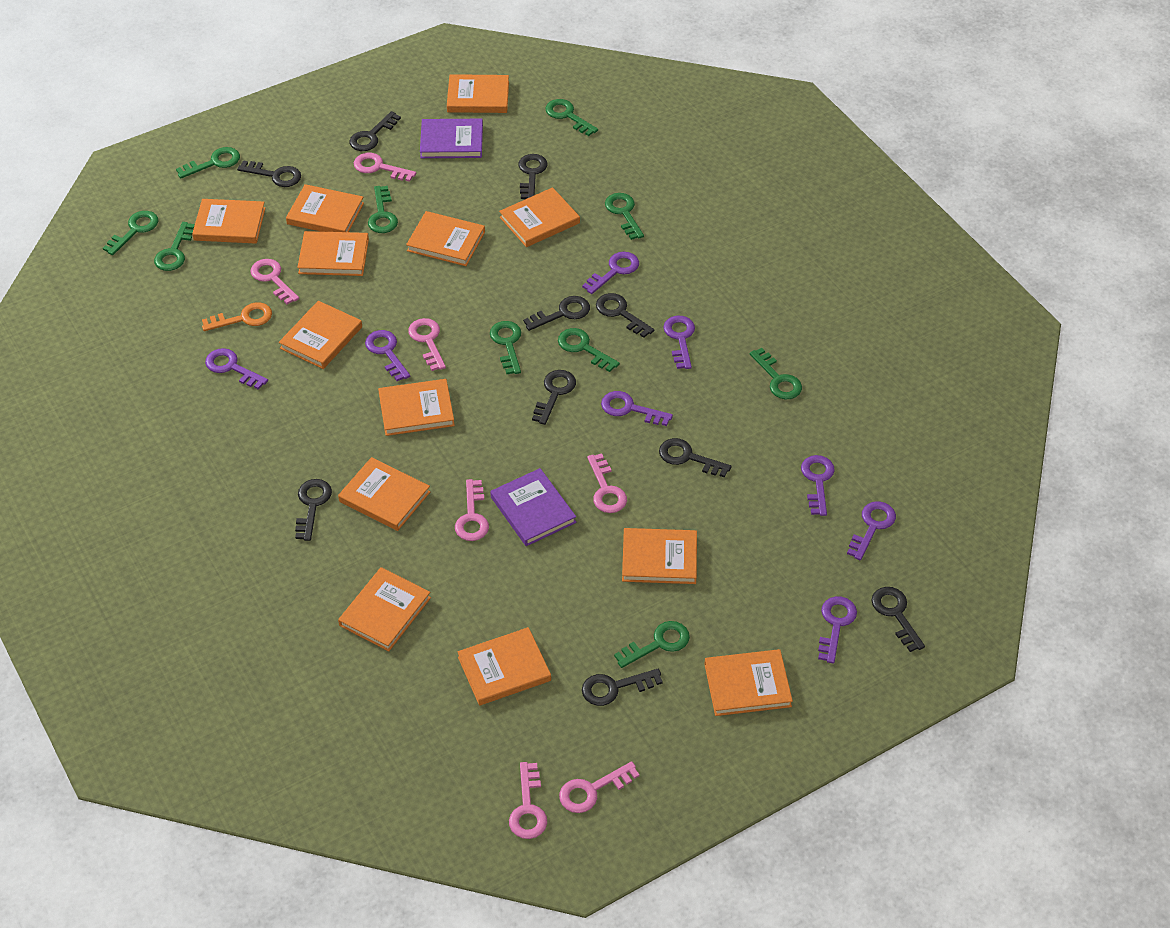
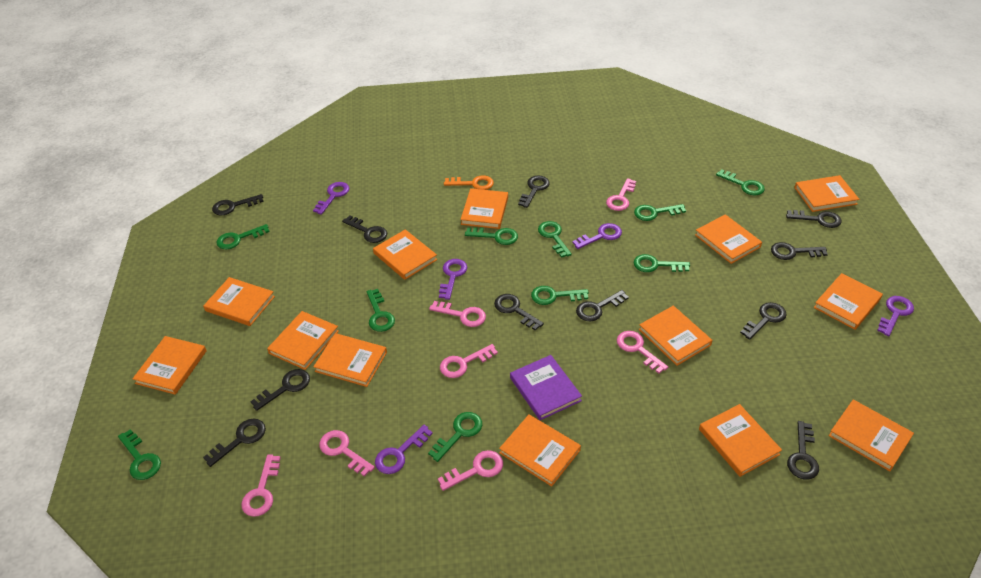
black key: [237,160,301,187] [295,479,332,541] [349,111,401,151] [518,154,547,199] [523,296,590,331] [532,370,576,425] [582,669,663,706] [596,293,654,338] [659,438,731,478] [871,587,925,652] = 10 -> [203,419,266,467] [212,194,264,215] [250,369,310,411] [342,216,387,243] [494,294,544,331] [518,175,550,208] [576,290,629,321] [740,302,787,340] [771,242,828,260] [786,210,842,228] [787,421,819,480] = 11
purple book: [420,119,483,158] [490,468,576,546] = 2 -> [510,355,582,420] = 1
purple key: [205,348,268,390] [365,330,410,381] [582,252,639,294] [601,391,673,426] [663,316,695,369] [801,455,835,516] [818,596,857,664] [847,501,896,560] = 8 -> [313,182,349,215] [375,425,433,474] [439,259,467,300] [572,223,622,249] [877,296,914,336] = 5

